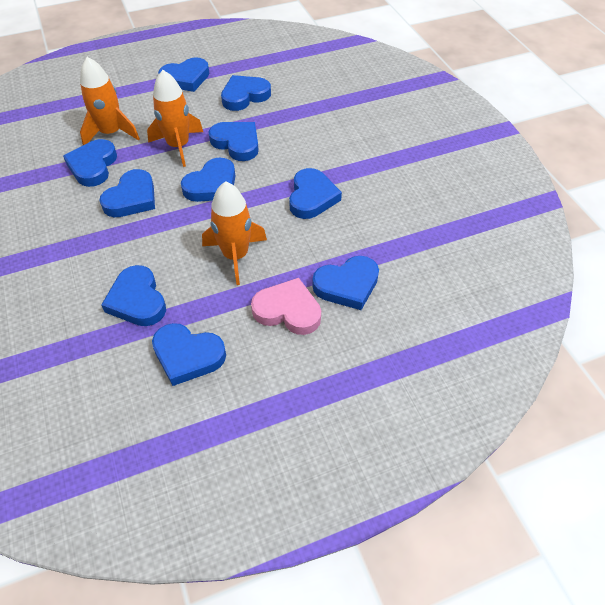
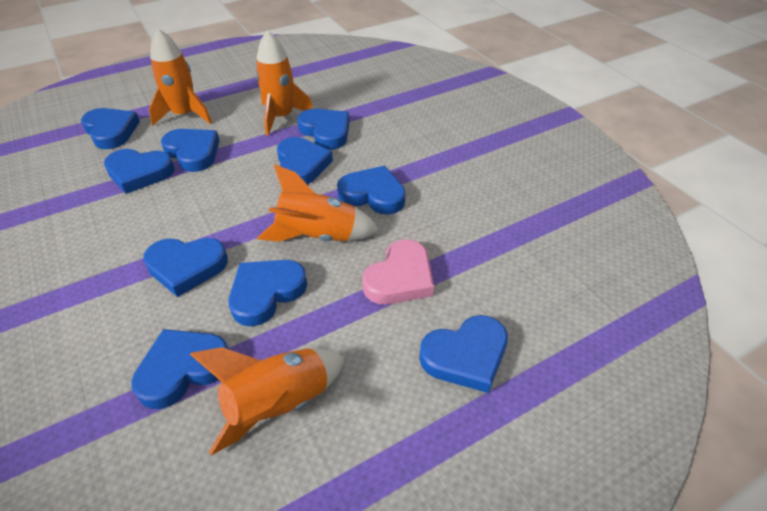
orange rocket: [80,57,140,145] [147,70,203,167] [202,181,267,285] = 3 -> [149,28,212,126] [190,347,345,455] [256,30,313,136] [257,164,379,242] = 4

